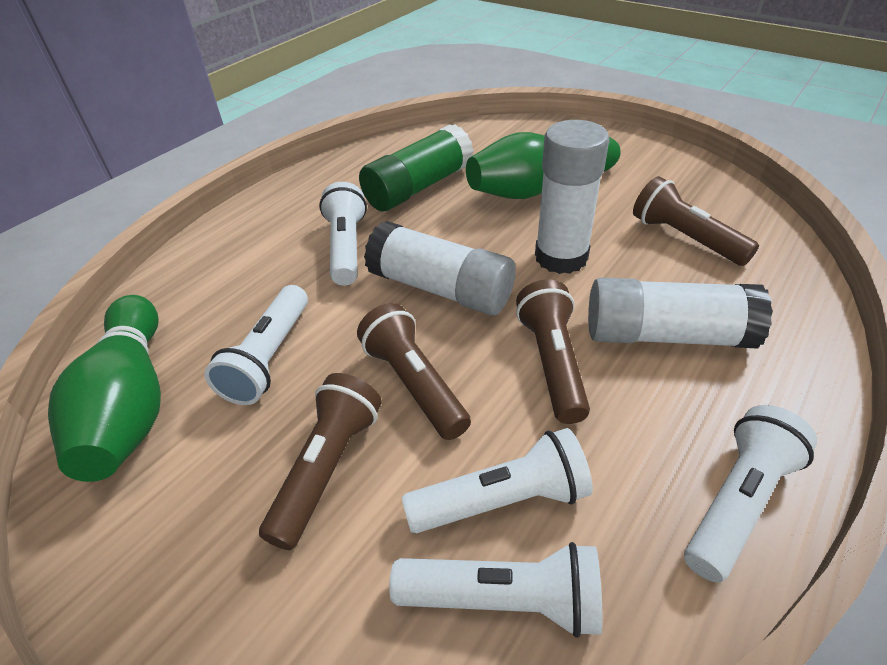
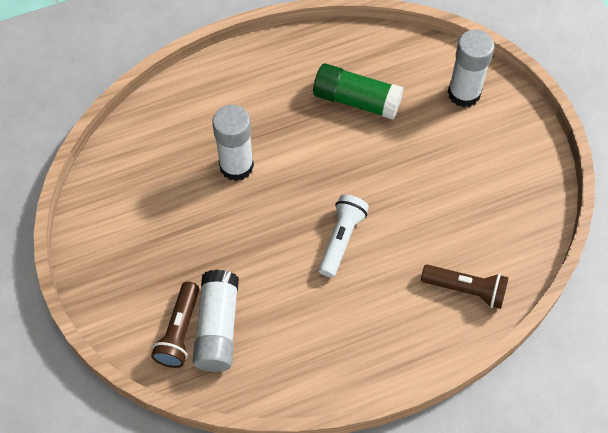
brown flashlight: [259,373,382,550] [357,303,471,440] [516,279,590,424] [633,176,759,266] = 4 -> [151,282,199,368] [421,265,509,309] = 2
green bowling pin: [48,295,161,482] [466,132,621,199] = 2 -> none = 0
white flashlight: [205,285,308,405] [319,182,367,286] [389,542,602,638] [402,428,593,533] [684,405,817,583] = 5 -> [319,194,369,277] = 1

